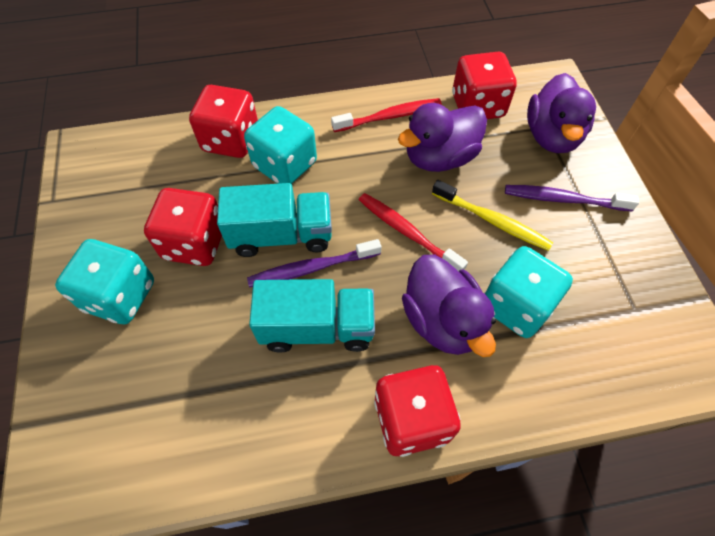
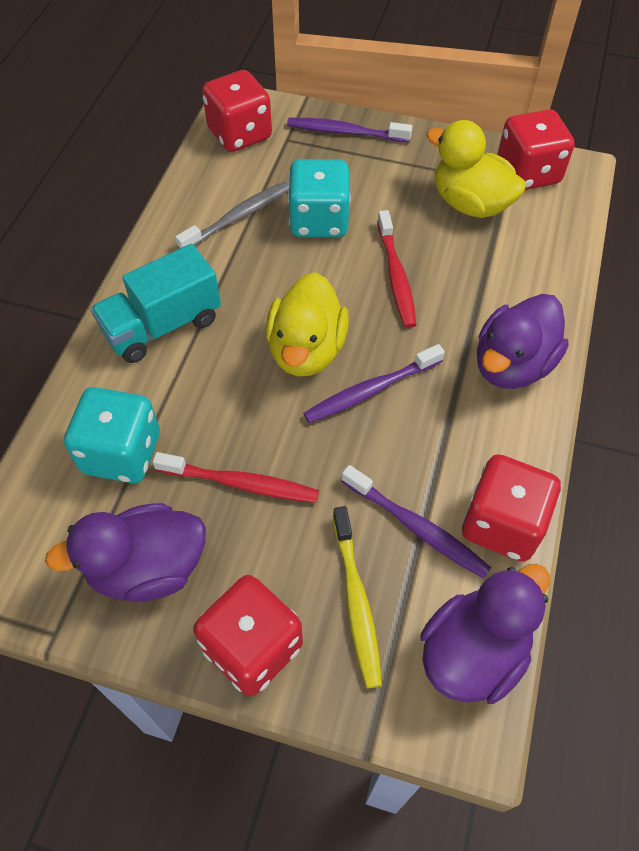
grey toothbrush: none = 0 -> [175,182,289,249] = 1
purple toothbrush: [247,239,382,287] [505,185,639,211] = 2 -> [287,118,412,142] [303,344,445,423] [341,465,491,579] = 3
turquoise dice: [55,239,154,324] [244,106,317,184] [484,246,573,338] = 3 -> [64,387,160,483] [288,159,351,237] = 2
turquoise truck: [217,183,332,257] [249,279,375,353] = 2 -> [90,244,221,363] = 1
yellow duck: none = 0 -> [266,272,349,376] [426,120,526,218] = 2

